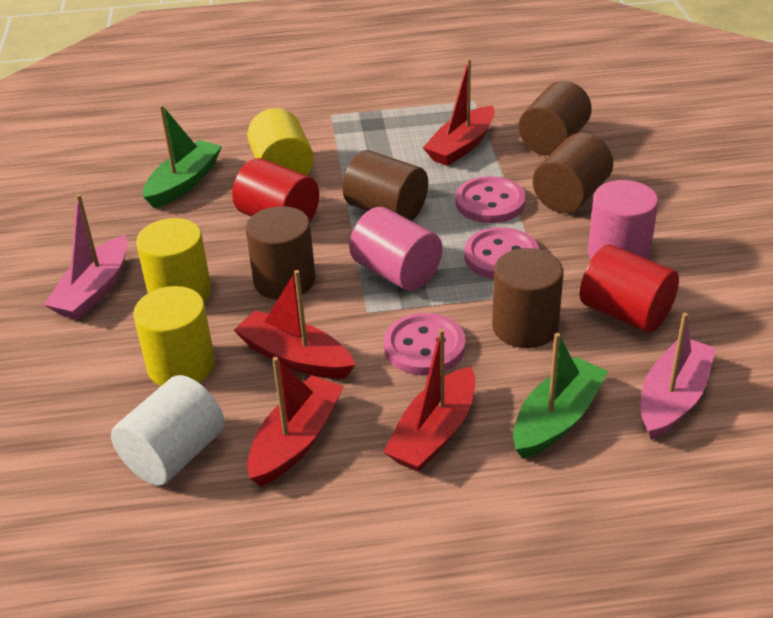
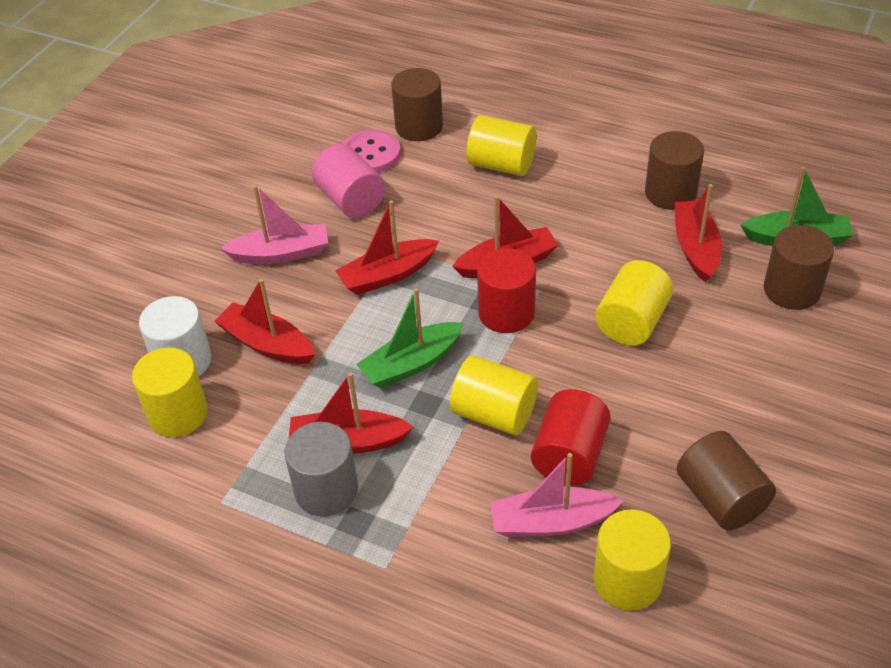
brown cylinder: [245,206,315,300] [343,150,428,221] [492,248,563,348] [519,81,592,156] [533,133,613,213] = 5 -> [391,68,443,141] [645,131,704,210] [677,431,776,530] [764,225,834,310] = 4
grey cylinder: none = 0 -> [284,422,358,516] = 1
pink button: [384,313,466,375] [456,176,526,223] [464,227,539,279] = 3 -> [342,130,401,173] = 1
pink cylinder: [349,207,442,291] [588,180,658,260] = 2 -> [312,144,385,218] = 1
red boat: [234,270,355,379] [247,357,344,486] [383,329,475,472] [423,58,495,166] = 4 -> [214,279,315,364] [289,372,413,454] [335,200,439,295] [452,195,559,278] [674,184,722,282] = 5
yellow cylinder: [133,286,215,386] [136,218,211,302] [247,108,314,175] = 3 -> [132,348,208,437] [450,355,538,435] [466,115,537,176] [593,509,671,611] [595,260,673,346] = 5

